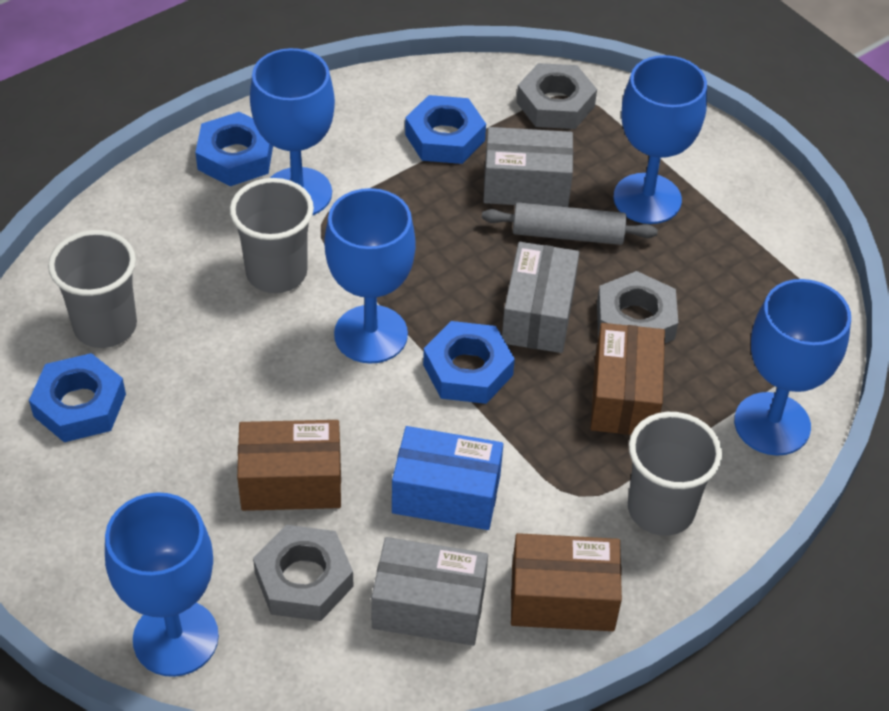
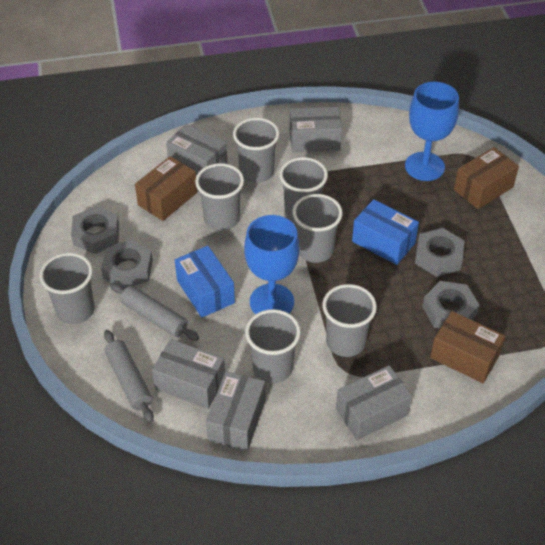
blue box: [392,426,503,530] = 1 -> [175,246,235,318] [352,199,419,265] = 2
blue goblet: [105,492,219,677] [250,48,335,216] [324,188,416,364] [613,55,707,224] [734,279,851,456] = 5 -> [244,215,300,314] [405,82,459,181] = 2
blue nut: [29,353,126,442] [195,112,273,186] [405,95,486,164] [423,321,515,404] = 4 -> none = 0
grey box: [371,537,488,646] [483,127,573,207] [502,242,580,353] = 3 -> [152,339,225,409] [166,124,227,176] [206,371,265,451] [290,107,342,152] [336,365,412,440] = 5
grey cup: [48,230,137,348] [230,178,314,293] [628,412,722,536] = 3 -> [39,253,95,324] [195,163,244,231] [233,118,279,183] [245,309,301,383] [279,157,328,223] [292,194,343,263] [322,284,377,357] = 7
grey nut: [253,525,354,621] [516,63,597,129] [597,271,678,343] = 3 -> [71,206,119,254] [101,240,153,290] [415,228,464,277] [422,281,479,328] = 4
grey rolling pin: [482,202,658,245] = 1 -> [104,330,154,423] [110,283,199,341] = 2

